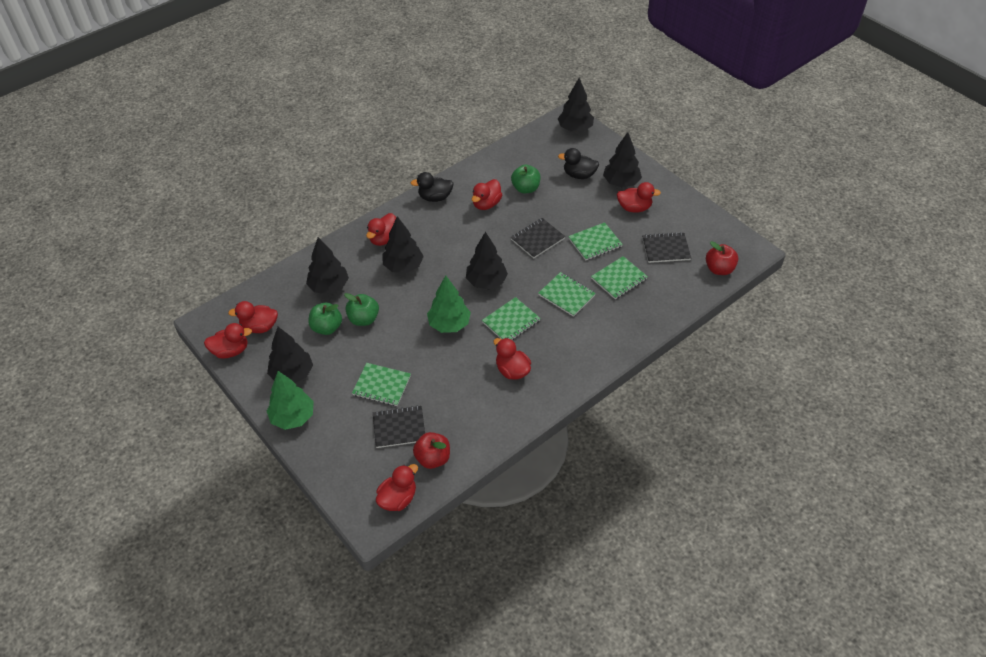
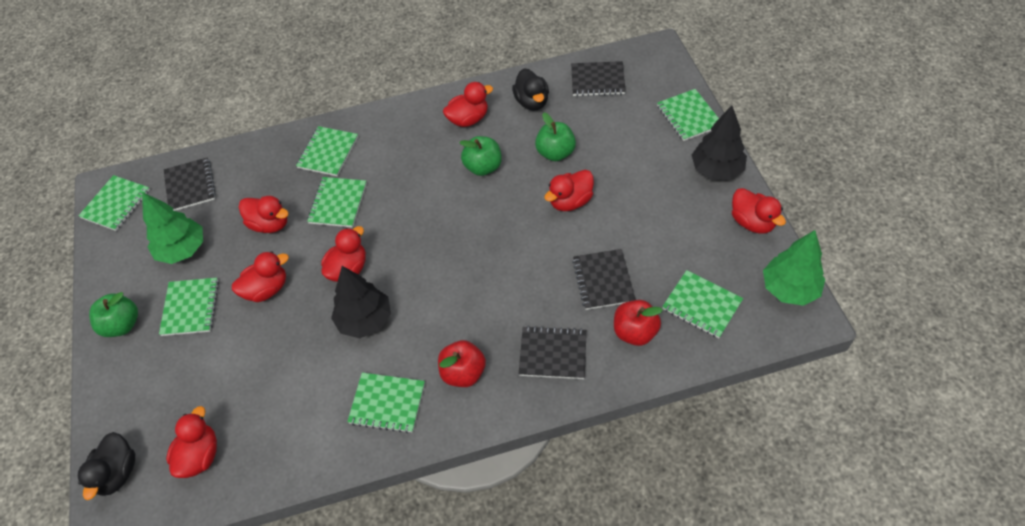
black notebook: [373,405,425,448] [511,218,565,258] [642,232,691,263] = 3 -> [164,157,216,211] [519,326,587,379] [571,61,626,96] [572,249,636,310] = 4
black tree: [267,327,313,383] [306,237,349,294] [383,216,424,273] [466,232,508,289] [558,78,594,132] [603,132,642,188] = 6 -> [331,266,391,338] [692,105,747,180] = 2
green notebook: [352,363,411,406] [482,297,541,340] [538,272,596,317] [568,222,623,261] [591,256,648,299] = 5 -> [78,175,150,231] [159,278,219,336] [296,126,358,176] [307,177,367,227] [347,373,425,433] [657,89,719,141] [662,270,743,338] = 7

